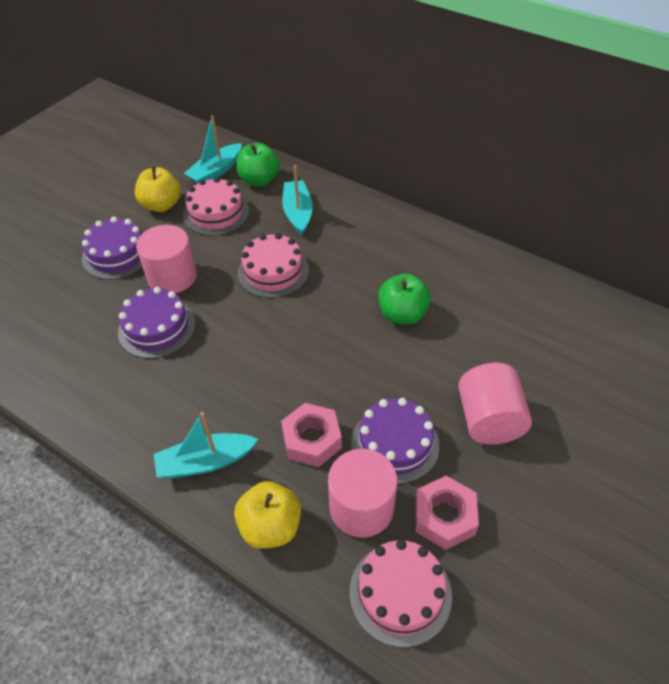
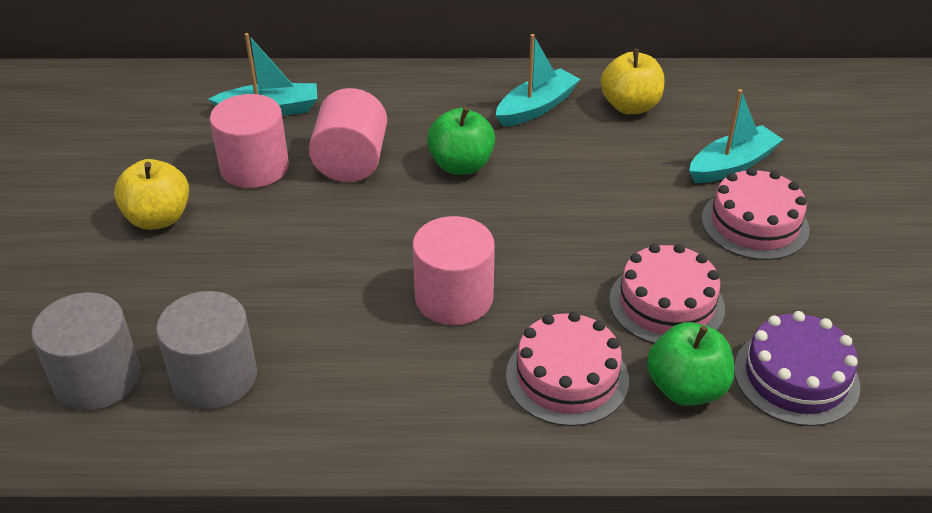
grey cylinder: none = 0 -> [31,292,140,411] [156,291,257,409] = 2
pink nut: [281,403,342,467] [415,476,479,550] = 2 -> none = 0
purple cake: [82,217,143,280] [118,287,195,359] [351,398,439,484] = 3 -> [734,311,860,426] = 1

